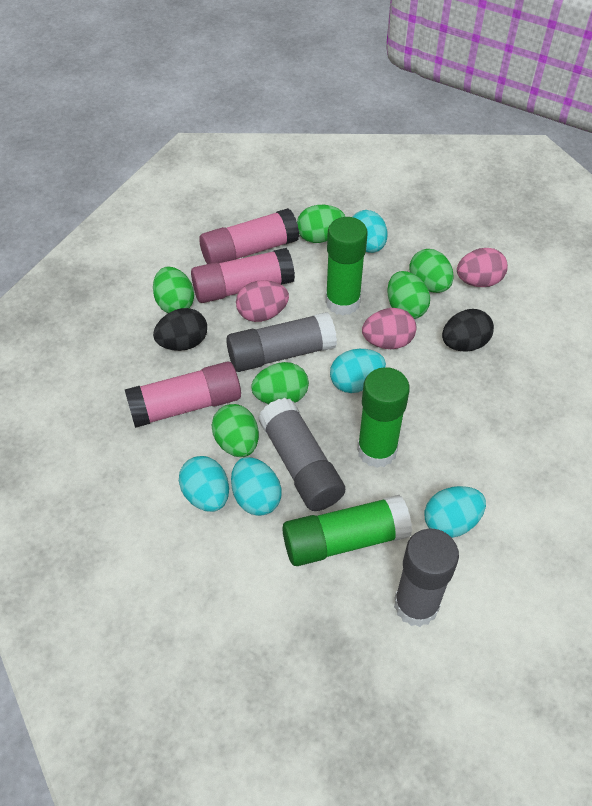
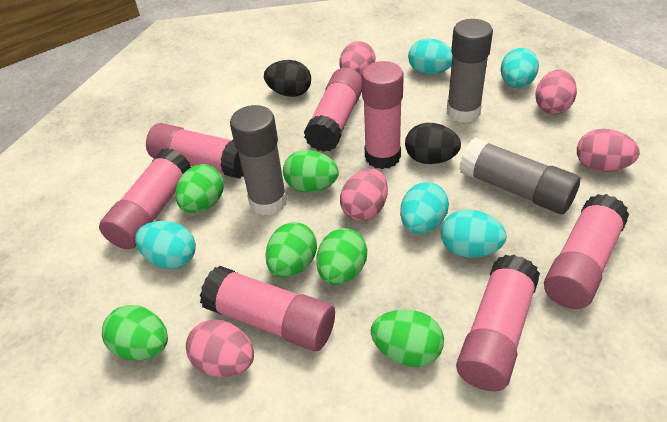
green glue stick: [282,495,412,566] [325,217,368,316] [357,367,410,468] = 3 -> none = 0
pink egg: [236,280,289,322] [362,308,417,349] [457,248,508,287] = 3 -> [186,319,254,377] [339,41,375,77] [340,169,388,221] [535,70,577,114] [577,129,640,172] = 5
pink glue stick: [125,362,241,428] [191,248,295,303] [199,208,299,264] = 3 -> [99,148,191,249] [146,123,244,179] [200,266,335,351] [304,68,362,152] [362,61,404,169] [456,255,540,391] [544,194,629,309] = 7

